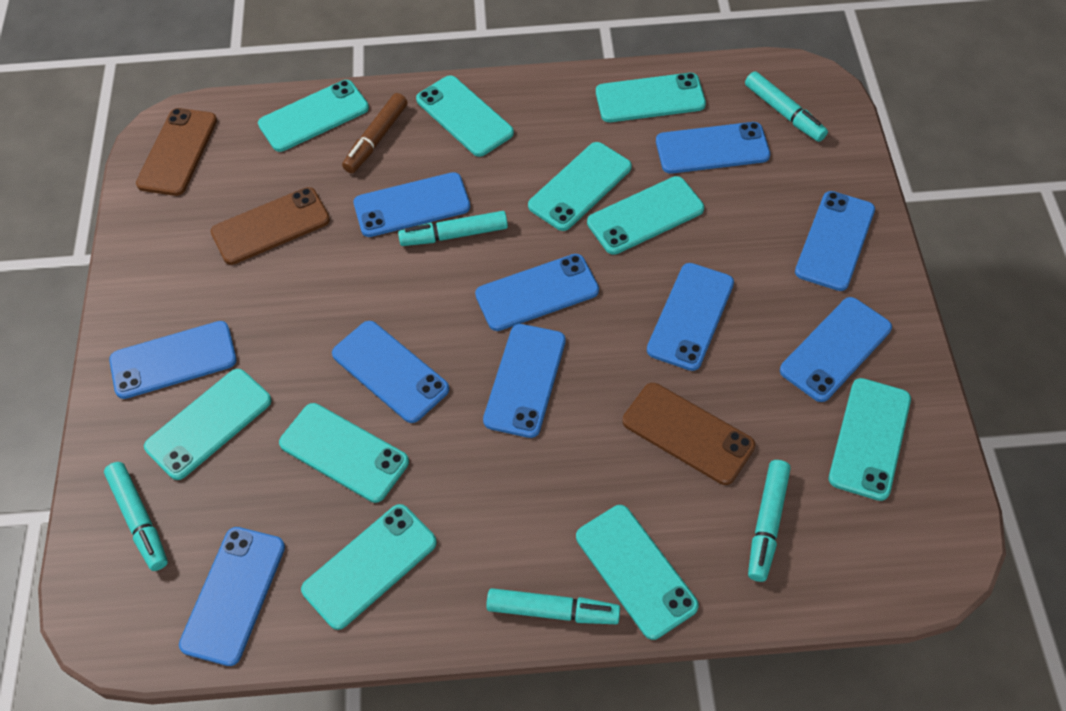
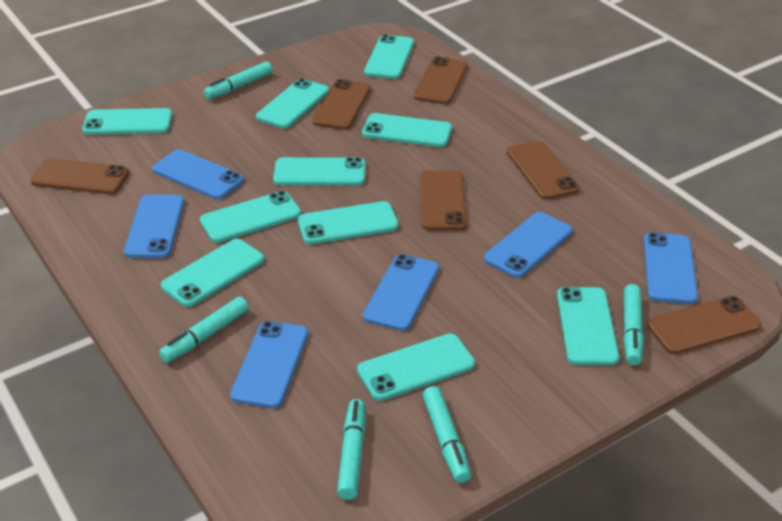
blue phone: [109,321,237,399] [179,527,285,666] [332,321,449,423] [354,172,470,237] [475,254,599,331] [483,324,566,438] [647,263,734,371] [656,122,770,174] [780,297,892,402] [795,191,875,291] = 10 -> [124,194,184,258] [152,149,244,199] [230,321,308,408] [363,254,439,331] [484,212,572,278] [644,232,698,304] = 6
brown marker: [342,93,407,173] = 1 -> none = 0
brown phone: [136,108,217,196] [211,187,330,265] [623,383,755,485] = 3 -> [30,158,129,194] [313,79,371,130] [414,57,468,104] [420,170,467,230] [507,141,580,200] [647,296,761,354] = 6

